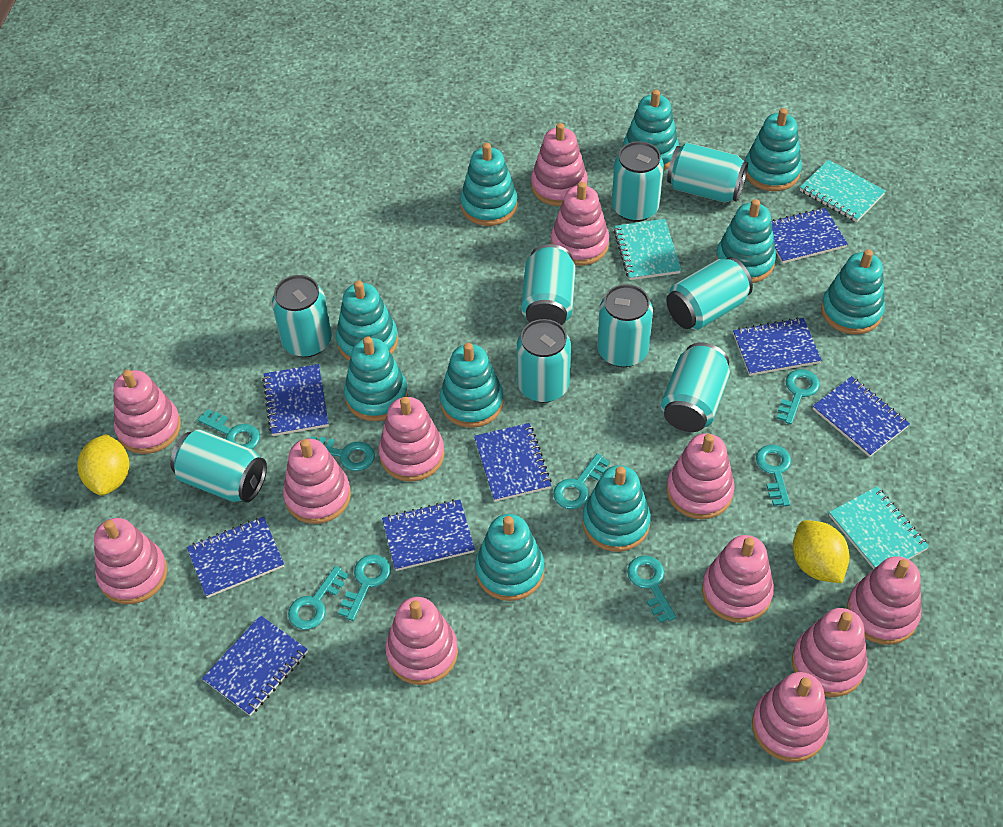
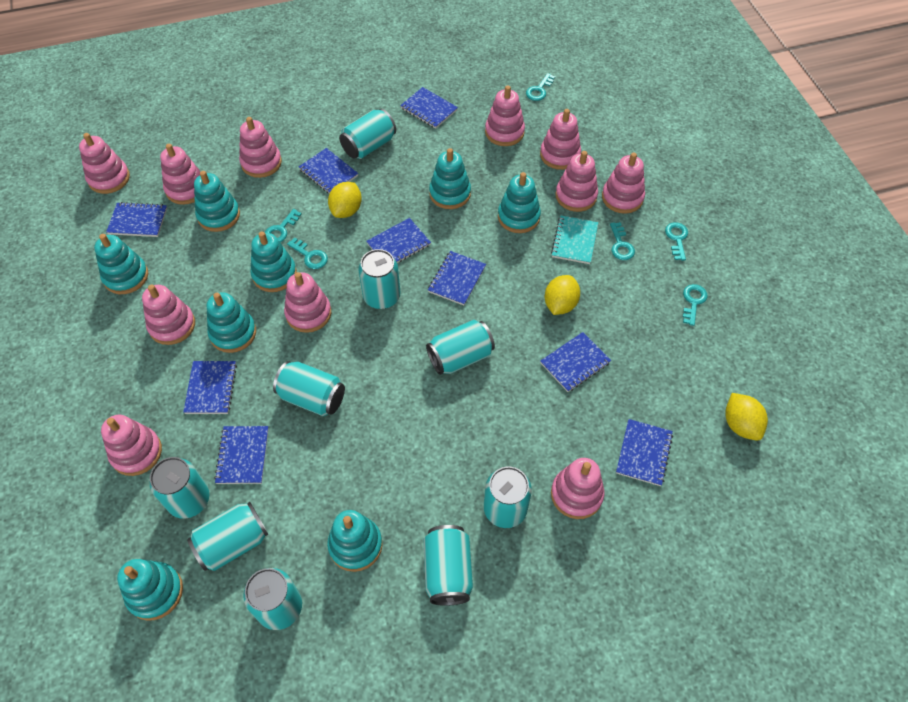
blue notebook: [187,517,284,598] [202,615,308,716] [262,364,329,436] [382,499,475,571] [474,423,552,502] [733,317,822,376] [771,208,848,264] [813,376,910,457] = 8 -> [106,202,167,237] [183,361,237,414] [214,426,269,484] [299,148,358,193] [366,218,431,263] [400,87,458,129] [428,251,486,306] [540,332,611,392] [616,419,673,486] = 9
pink stacking toy: [94,518,168,604] [113,369,181,454] [283,439,351,524] [379,397,445,482] [385,597,458,685] [531,123,588,206] [551,182,609,266] [666,433,735,519] [702,535,774,623] [752,672,829,762] [792,608,868,697] [847,556,922,645] = 12 -> [79,133,130,194] [101,415,162,476] [142,285,195,345] [160,144,201,205] [239,117,282,178] [284,272,331,333] [485,86,525,146] [540,109,581,170] [551,458,604,519] [555,151,598,212] [602,153,645,214] = 11
turquoise key: [197,409,260,449] [288,566,349,630] [310,436,375,471] [338,554,391,621] [553,453,610,509] [627,556,676,623] [756,445,791,506] [777,369,820,424] = 8 -> [265,209,302,242] [287,238,328,269] [526,73,555,101] [610,222,635,260] [665,222,688,261] [683,284,708,326] = 6
turquoise notebook: [614,219,681,280] [800,160,886,222] [829,486,929,569] = 3 -> [551,216,598,264] = 1
turquoise stacking toy: [336,281,398,361] [344,336,408,421] [440,343,504,428] [460,143,517,226] [475,514,545,601] [583,465,651,552] [623,89,679,170] [715,199,776,283] [745,108,802,191] [821,249,885,334] = 10 -> [94,234,148,294] [117,559,183,621] [194,171,240,232] [207,292,256,353] [250,232,297,292] [327,510,383,572] [429,148,471,209] [498,172,541,233] = 8
yellow lemon: [77,434,129,496] [793,520,850,583] = 2 -> [328,182,362,218] [545,275,580,315] [725,393,768,441] = 3

